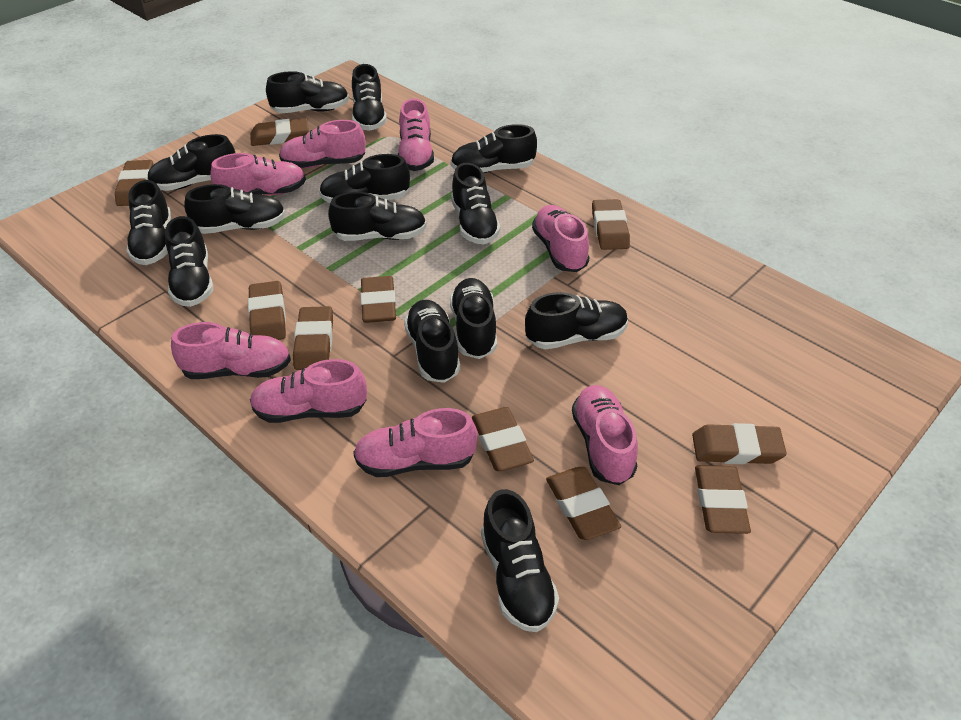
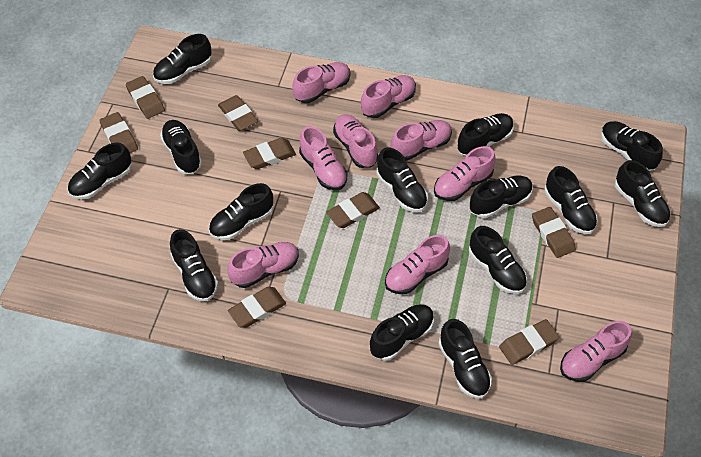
brown eraser: [115,160,153,206] [248,281,286,340] [250,118,309,146] [293,306,333,370] [360,276,396,323] [472,407,534,471] [546,467,621,540] [592,199,630,250] [692,423,787,464] [695,465,751,534] = 10 -> [100,112,138,153] [126,76,165,119] [218,95,258,131] [228,287,286,328] [243,138,296,169] [326,192,380,228] [499,319,559,365] [532,207,576,258] = 8
pink shoe: [171,322,291,379] [210,153,306,195] [250,359,367,423] [279,120,366,168] [353,408,478,477] [398,99,434,171] [532,205,589,272] [572,385,638,485] = 8 -> [227,242,299,288] [292,62,350,103] [299,126,347,190] [333,114,378,168] [361,75,416,118] [385,235,450,294] [391,120,452,161] [434,146,496,201] [560,321,632,382] = 9

